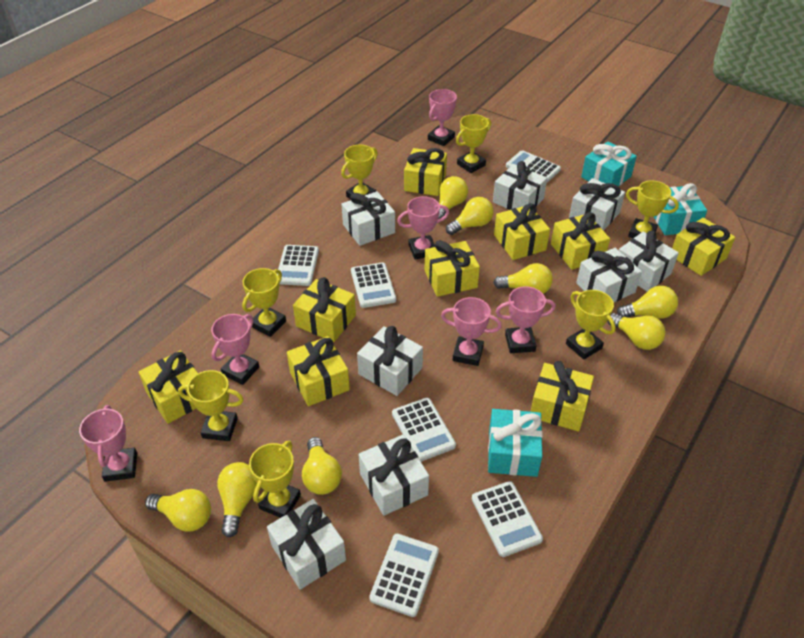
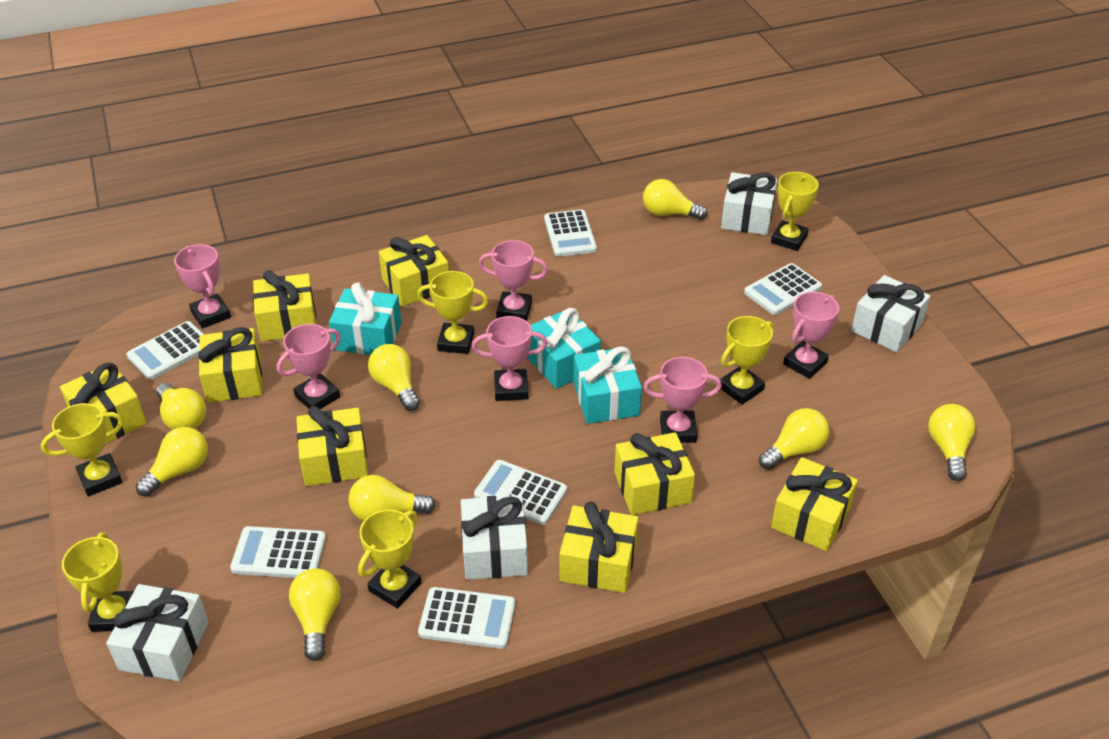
white gift: [267,499,346,590] [342,191,395,246] [357,326,423,396] [359,435,429,516] [493,161,547,210] [569,178,625,231] [576,248,642,302] [619,231,679,292] = 8 -> [106,584,209,681] [461,495,528,580] [721,172,777,235] [851,275,930,352] = 4
yellow gift: [138,350,198,424] [287,336,350,406] [293,277,356,342] [404,148,447,196] [425,240,480,297] [494,203,550,260] [531,361,594,431] [551,212,610,270] [672,218,735,276] = 9 -> [60,363,147,444] [198,327,262,403] [253,270,317,341] [296,406,368,486] [379,235,449,307] [559,501,638,593] [614,432,695,515] [771,457,858,551] = 8
yellow trophy: [178,370,244,441] [242,268,286,337] [249,441,301,518] [341,145,378,199] [456,114,491,173] [566,290,616,360] [626,180,679,238] = 7 -> [41,403,124,496] [62,532,134,632] [358,509,422,609] [417,271,489,354] [720,316,774,405] [771,172,819,251] = 6

